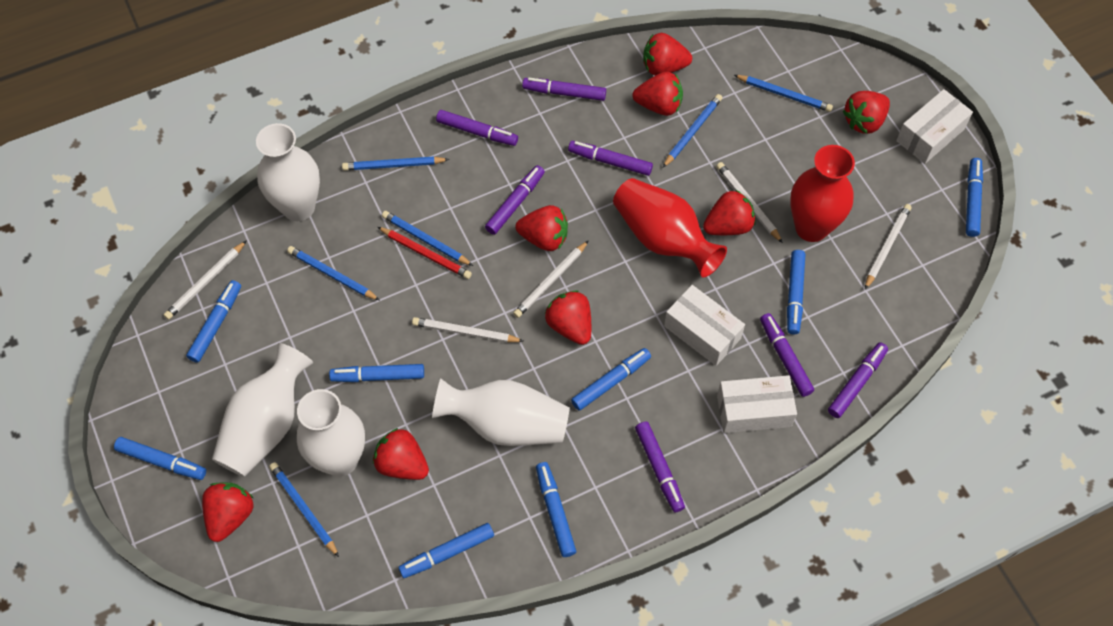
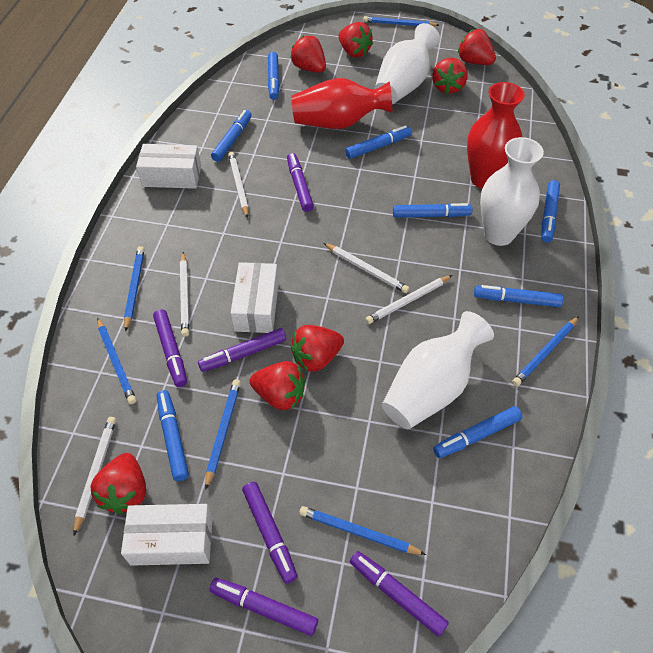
purple marker: [436,110,518,146] [485,165,545,235] [522,78,606,101] [568,141,653,176] [635,421,685,512] [760,313,814,397] [828,342,888,418] = 7 -> [153,309,187,387] [198,328,286,372] [209,578,318,636] [242,482,298,584] [287,153,314,212] [350,551,449,637] = 6
red pencil: [378,227,472,279] = 1 -> none = 0
red strawberry: [202,482,253,542] [373,428,429,480] [515,205,568,251] [545,290,591,345] [632,72,683,116] [643,33,692,76] [703,190,756,235] [843,91,890,134] = 8 -> [90,453,146,514] [250,361,305,410] [290,35,326,73] [290,325,344,372] [339,22,373,58] [432,58,468,94] [458,29,496,65] = 7
white vase: [212,343,313,477] [256,123,320,221] [297,389,365,477] [432,379,570,446] = 4 -> [374,23,440,104] [382,311,494,429] [480,137,544,246] = 3

